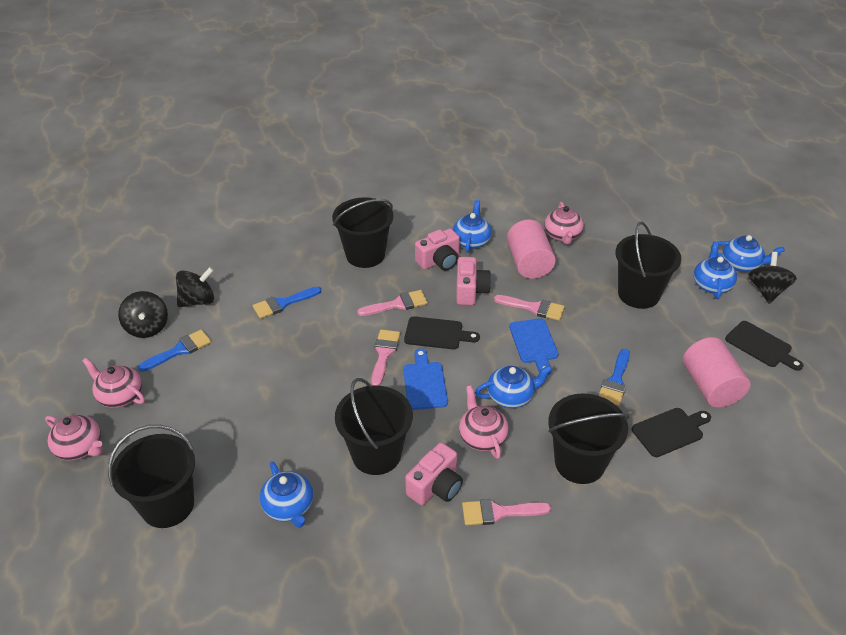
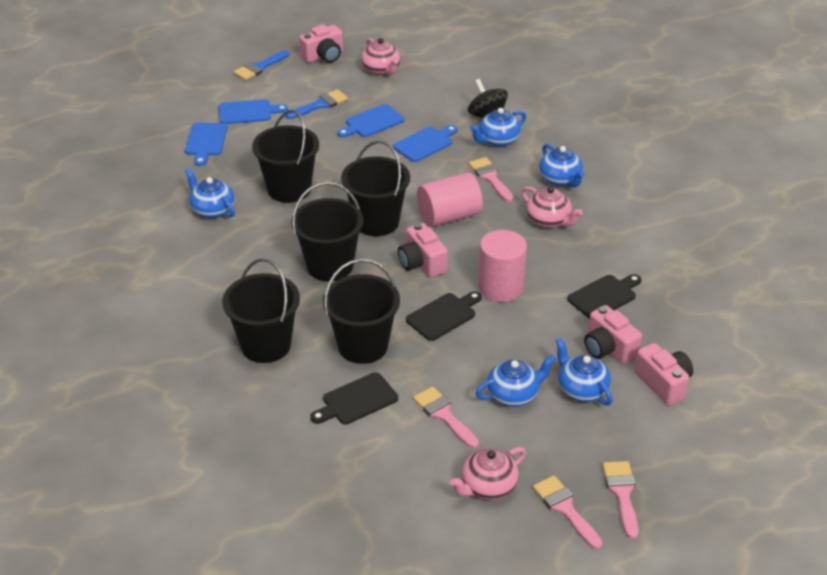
black spinning top: [118,291,168,338] [176,267,214,307] [748,252,797,304] = 3 -> [468,79,508,118] = 1
blue brush: [138,329,211,372] [253,287,321,319] [598,349,630,406] = 3 -> [234,50,289,80] [286,90,348,119] = 2
blue cutting board: [403,349,448,410] [509,318,559,375] = 2 -> [185,122,227,166] [219,99,288,124] [337,104,404,138] [393,125,458,162] = 4
pink camera: [405,442,463,505] [415,228,460,271] [456,257,491,305] = 3 -> [299,24,343,63] [398,223,448,277] [584,305,642,364] [634,343,693,406] = 4
pink teapot: [45,415,103,461] [83,358,145,408] [459,385,509,459] [545,202,584,245] = 4 -> [361,38,400,75] [450,447,526,500] [522,186,583,228] = 3

